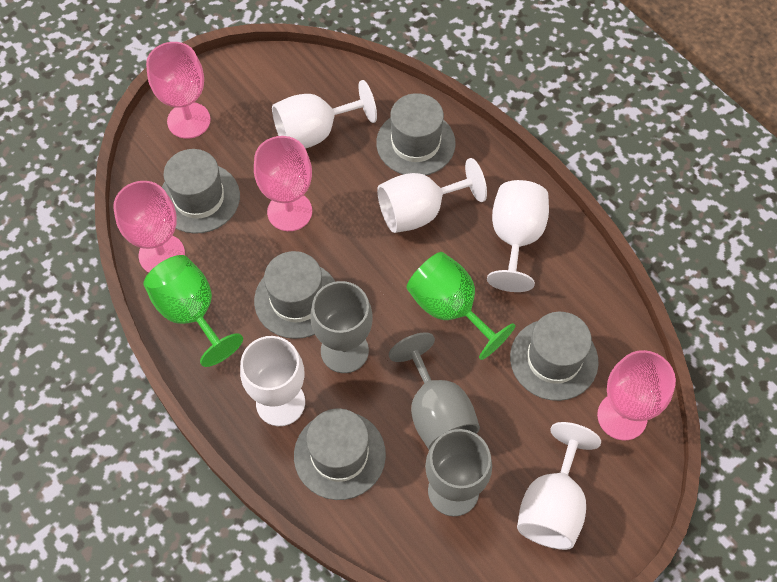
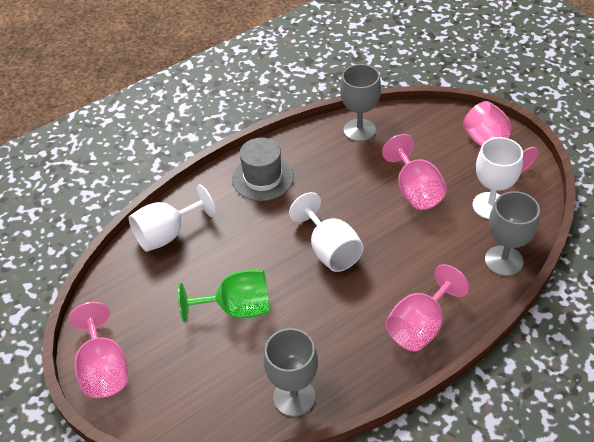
green goblet: [144,255,243,367] [406,252,515,360] = 2 -> [178,270,269,323] = 1
grey hat: [162,149,240,234] [254,251,335,339] [294,408,386,500] [376,93,456,175] [510,312,598,401] = 5 -> [232,138,294,201] = 1
white goblet: [240,336,305,426] [272,80,377,149] [377,158,487,233] [487,180,549,292] [517,422,601,550] = 5 -> [129,185,216,252] [289,192,364,272] [473,137,523,219] = 3

